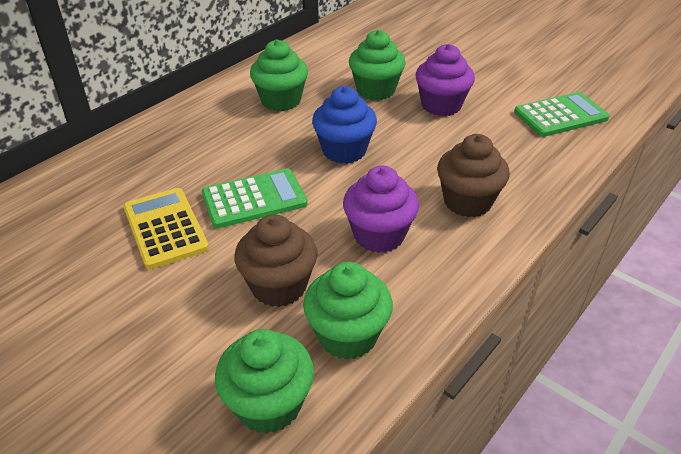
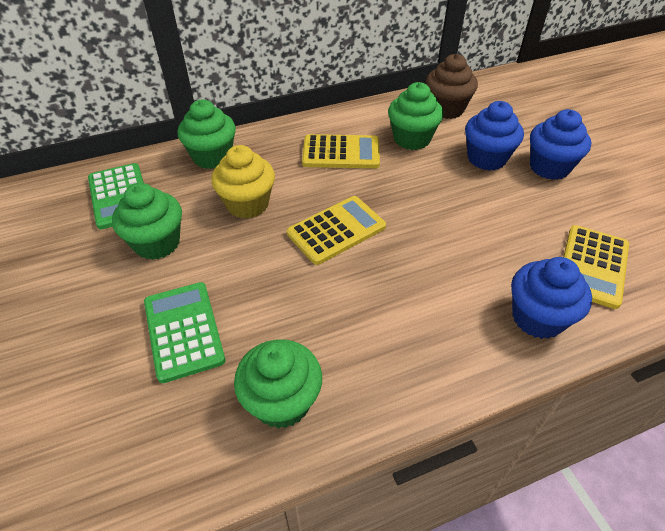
blue cupcake: [312,86,377,164] = 1 -> [465,101,524,171] [511,257,592,339] [530,109,591,180] = 3
brown cupcake: [234,214,318,307] [437,134,510,217] = 2 -> [426,54,478,119] = 1
purple cupcake: [343,165,419,253] [415,44,475,116] = 2 -> none = 0
yellow calculator: [123,188,209,269] = 1 -> [287,196,386,265] [302,134,380,168] [563,225,629,309] = 3
yellow cupcake: none = 0 -> [211,145,275,219] = 1

